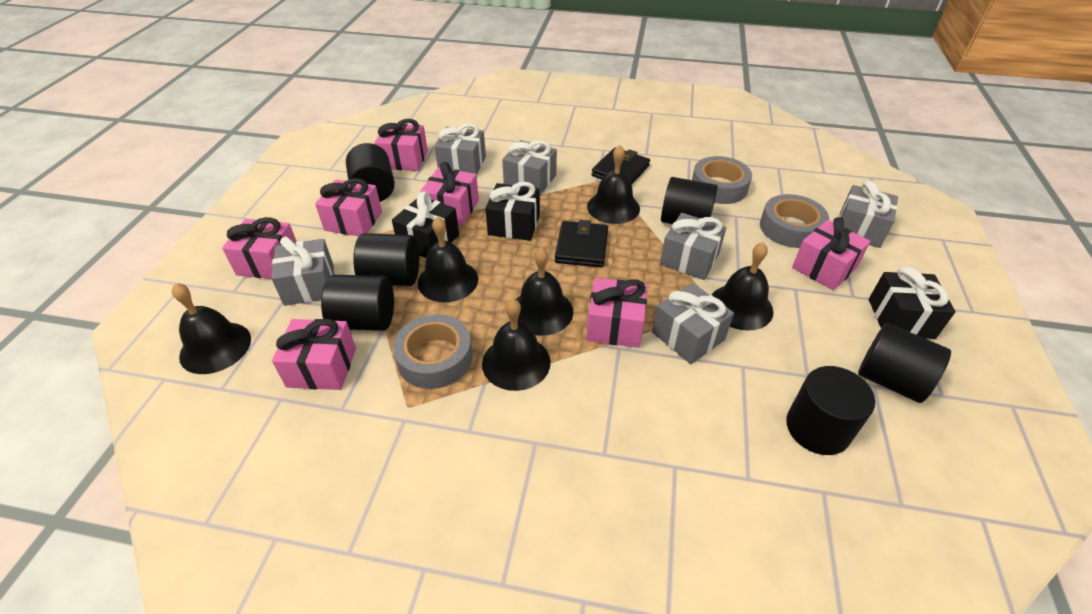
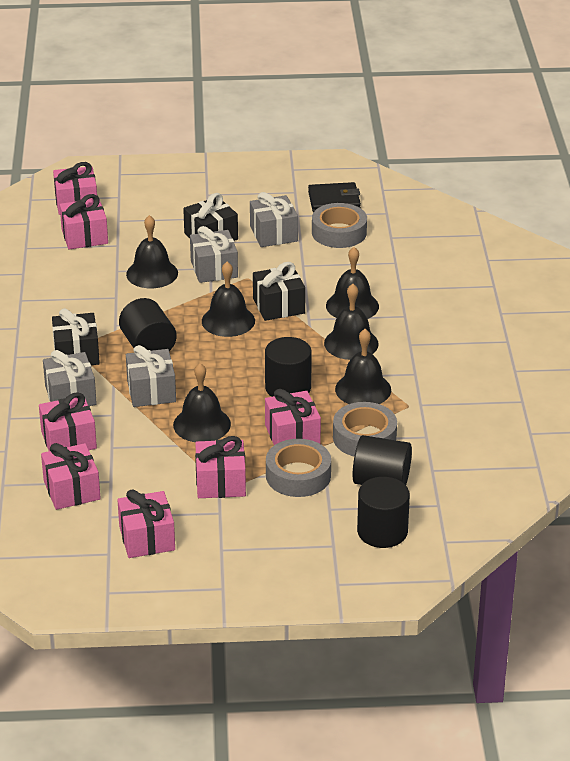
black cylinder: [321,275,394,331] [346,143,395,202] [353,233,419,286] [661,177,718,224] [786,366,875,455] [858,323,951,403] = 6 -> [119,298,177,351] [265,337,312,397] [353,435,412,485] [357,477,410,548] = 4
black wallet: [555,220,608,267] [592,147,650,184] = 2 -> [308,182,361,212] = 1
grey gift: [271,237,334,306] [435,123,486,176] [502,140,557,195] [652,283,734,364] [660,213,726,280] [839,180,898,248] = 6 -> [43,350,97,406] [126,345,176,407] [190,226,238,283] [250,192,298,247] = 4

